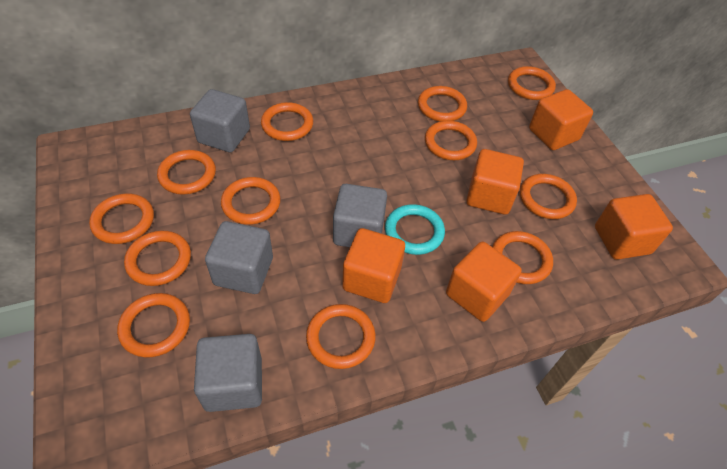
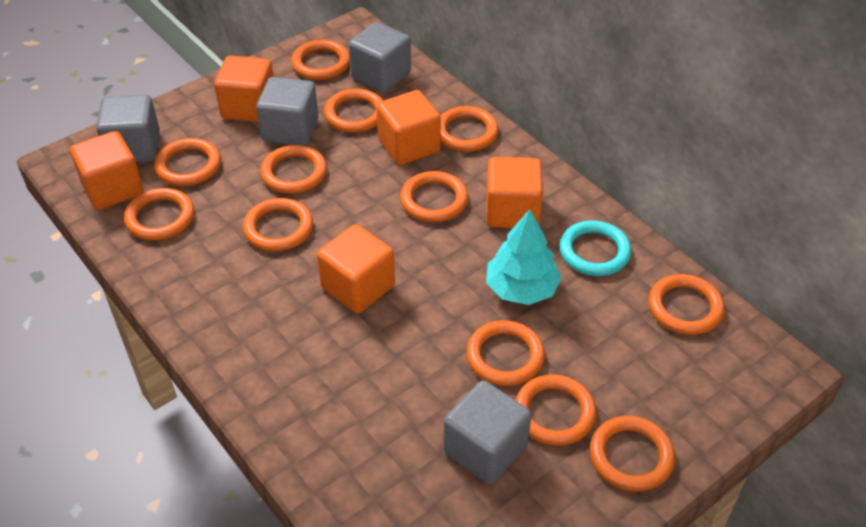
turquoise tree: none = 0 -> [486,209,562,305] = 1

